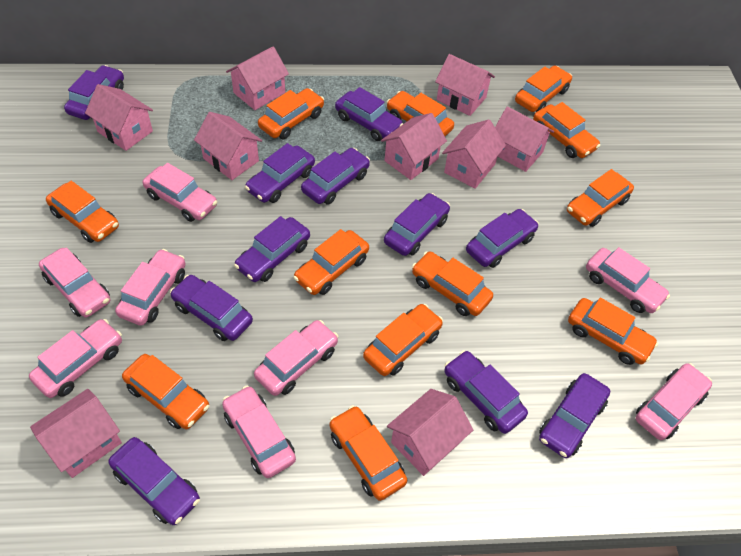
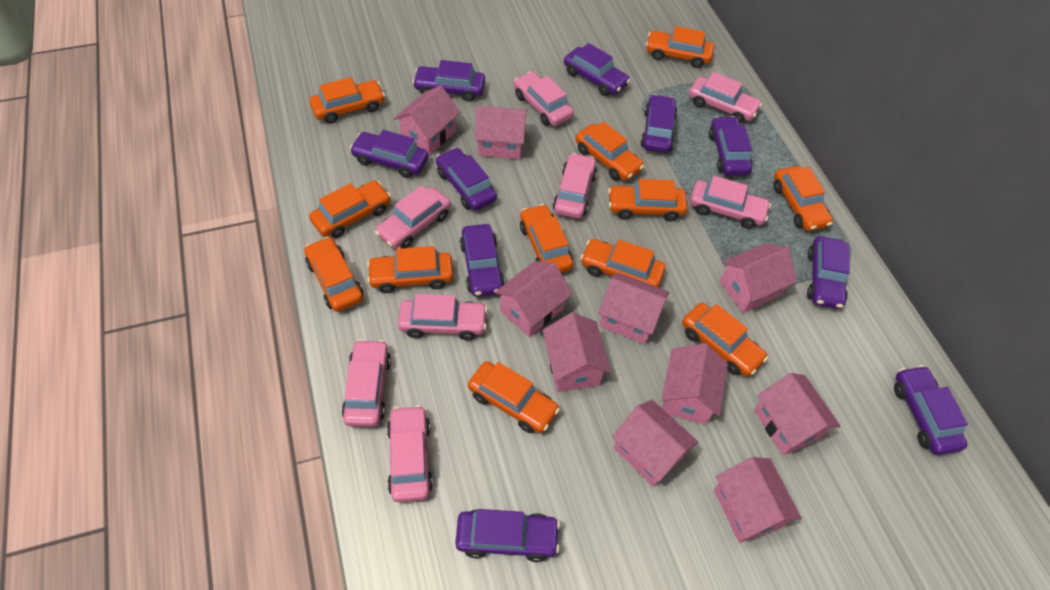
pink house: [30,389,122,478] [85,84,153,151] [194,112,262,180] [226,46,289,110] [381,113,447,180] [387,389,473,476] [435,54,495,116] [442,119,506,189] [495,106,554,172] = 9 -> [394,86,460,155] [475,106,527,159] [495,261,572,337] [542,312,611,392] [598,272,669,344] [612,400,699,487] [662,343,728,425] [714,457,802,543] [720,243,797,313] [754,373,840,456] = 10
purple car: [64,65,124,120] [108,437,200,525] [170,275,253,341] [234,216,310,282] [245,143,315,203] [301,148,370,205] [335,87,403,141] [384,193,450,256] [444,350,528,434] [466,209,539,268] [539,373,610,458] = 11 -> [350,130,428,178] [412,60,485,102] [436,147,497,211] [455,509,560,562] [460,224,505,297] [564,43,631,96] [640,94,677,153] [709,116,752,176] [807,236,850,309] [894,365,968,455] = 10

